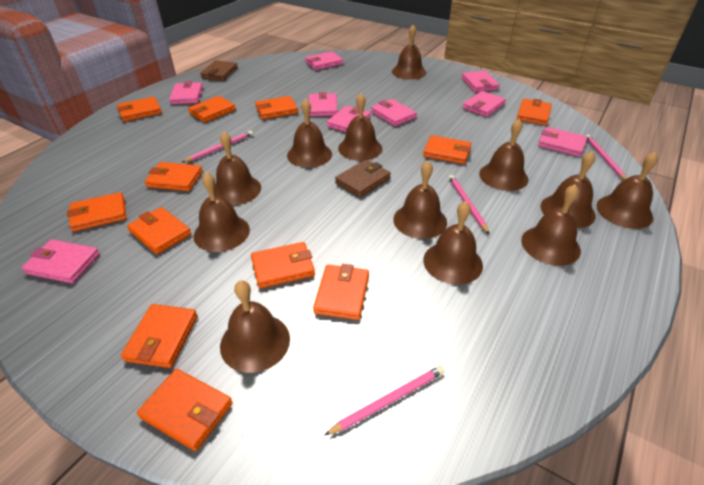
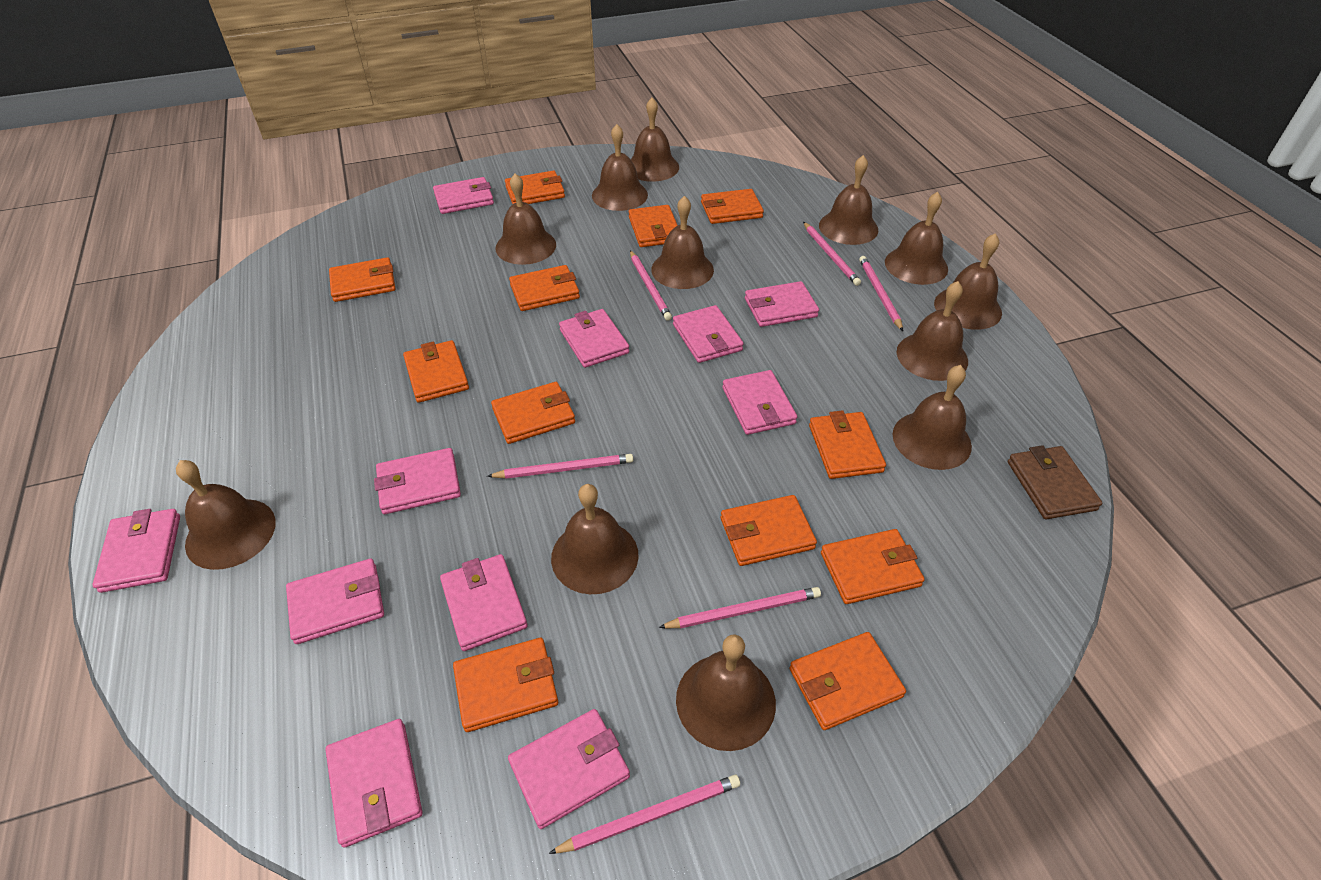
brown wallet: [200,60,238,81] [335,160,391,197] = 2 -> [1008,445,1102,519] = 1
pink pencil: [182,131,253,163] [324,366,444,436] [449,175,489,234] [586,135,627,180] = 4 -> [487,454,633,479] [549,775,740,854] [630,250,672,321] [659,587,821,628] [803,222,861,286] [859,256,903,331] = 6
pink wallet: [22,240,100,283] [169,81,203,104] [305,51,343,70] [309,92,338,116] [327,106,371,132] [371,99,417,126] [461,71,499,92] [463,91,506,117] [538,127,588,157] = 9 -> [93,509,180,593] [286,559,384,644] [325,719,422,848] [374,448,461,514] [433,177,494,214] [440,554,528,651] [508,709,630,829] [559,309,629,368] [673,305,744,363] [722,370,797,435] [745,281,819,327] = 11

